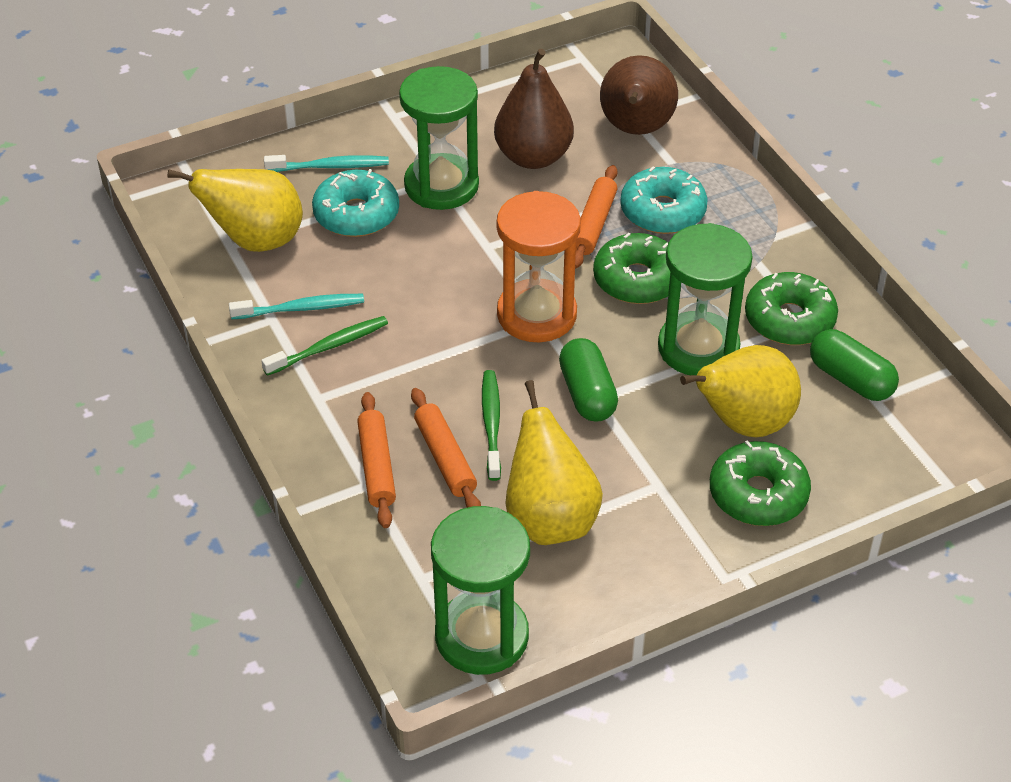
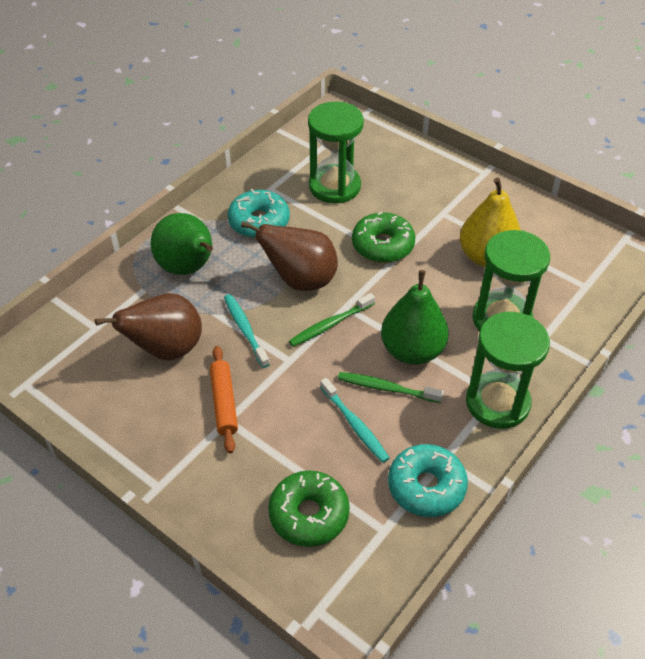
green capsule: [559,338,618,422] [810,329,899,401] = 2 -> none = 0
green donut: [593,233,670,304] [710,440,811,526] [745,272,838,345] = 3 -> [268,470,350,547] [352,212,415,263] = 2
green pear: none = 0 -> [150,213,213,275] [381,270,449,365] = 2
orange hourglass: [496,191,581,342] = 1 -> none = 0
orange rolling pin: [357,392,396,528] [411,388,481,508] [575,165,618,269] = 3 -> [210,346,238,453] = 1
yellow pear: [167,169,303,252] [506,380,603,545] [680,345,801,437] = 3 -> [460,178,521,267] = 1

